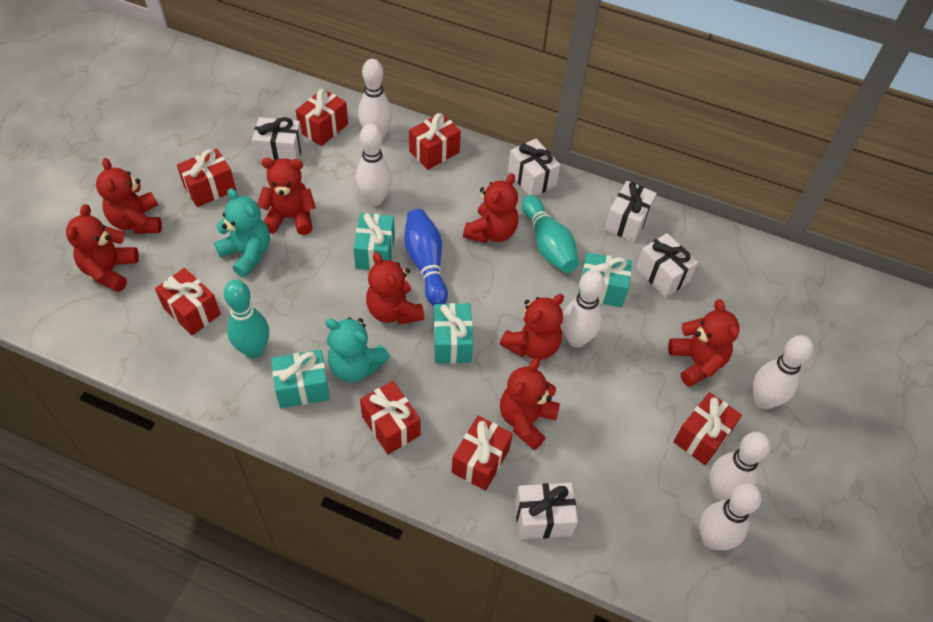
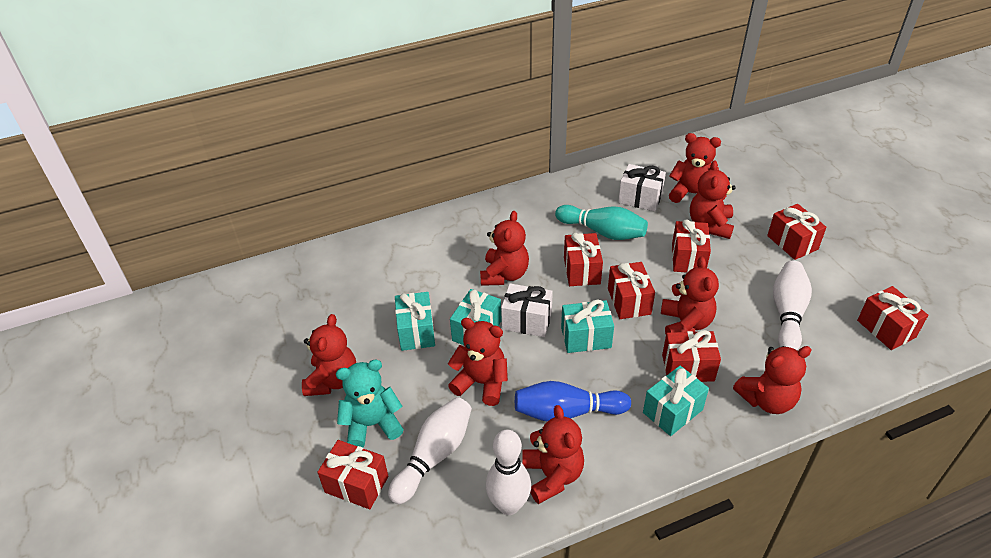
turquoise bowling pin: [224,280,269,358] [522,195,579,273] = 2 -> [555,205,648,240] = 1
turquoise teddy bear: [214,188,270,277] [325,317,390,382] = 2 -> [336,360,404,447] = 1
white bowling pin: [356,123,392,206] [358,59,392,140] [562,270,605,347] [699,483,762,550] [710,432,770,501] [753,335,813,409] = 6 -> [388,397,472,504] [486,429,531,515] [773,261,812,350] = 3
white gift: [252,117,303,162] [508,139,560,196] [515,483,578,539] [605,181,657,242] [636,233,698,298] = 5 -> [501,284,553,337] [618,164,666,211] = 2

